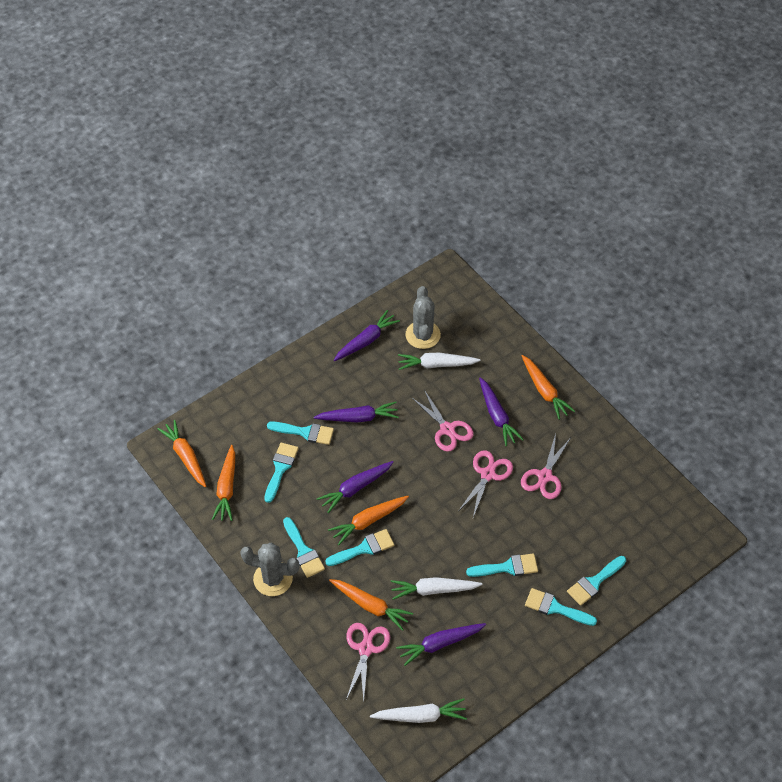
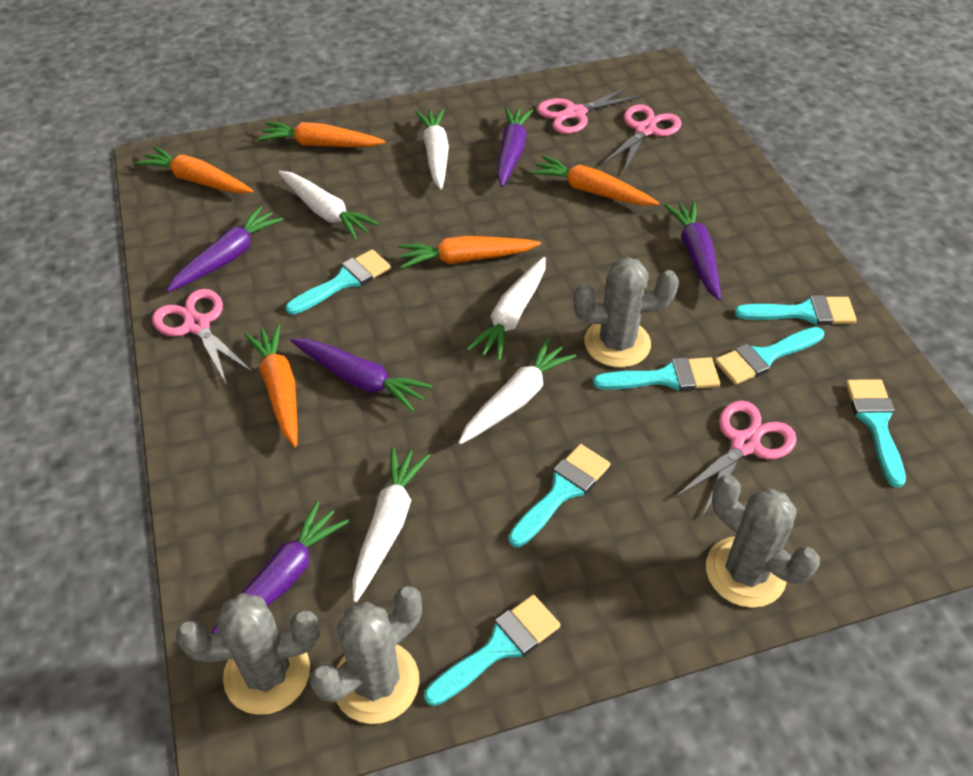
grey cactus: [240,542,299,596] [406,286,441,349] = 2 -> [176,593,320,715] [310,586,422,724] [573,257,679,368] [706,475,820,608] = 4
white carrot: [370,698,467,723] [391,577,482,600] [398,352,481,370] = 3 -> [278,171,379,240] [352,447,430,602] [415,109,449,190] [458,338,576,444] [467,257,546,361] = 5

